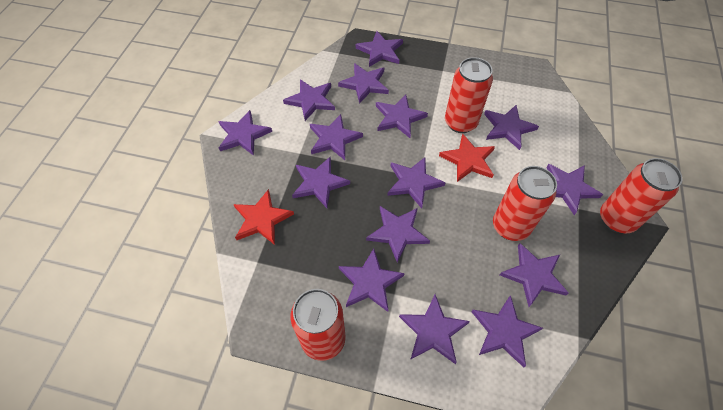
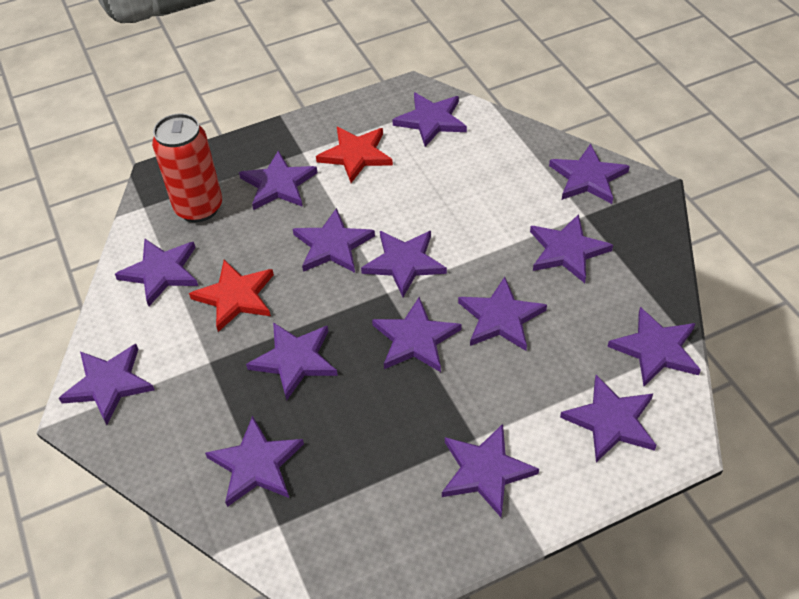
red can: [291,289,346,361] [445,57,493,133] [493,166,557,241] [600,158,683,233] = 4 -> [152,113,222,222] = 1

